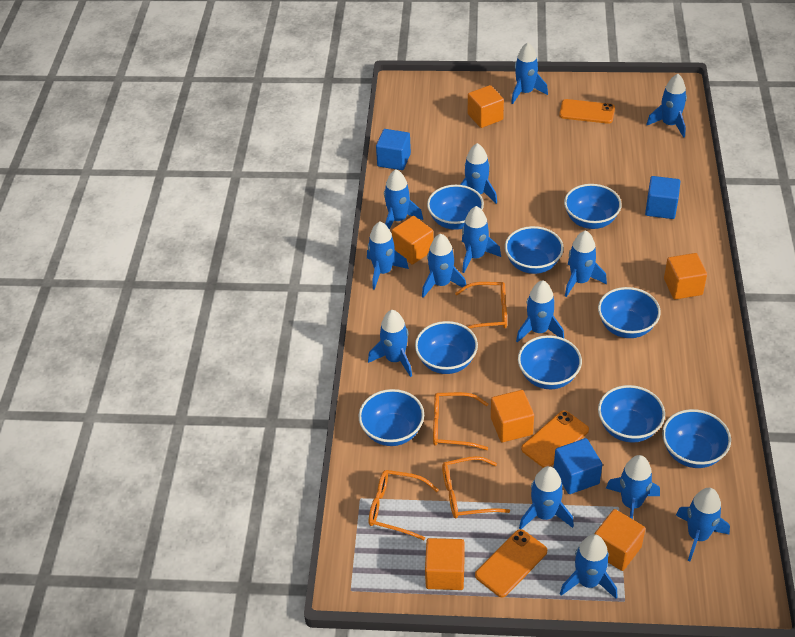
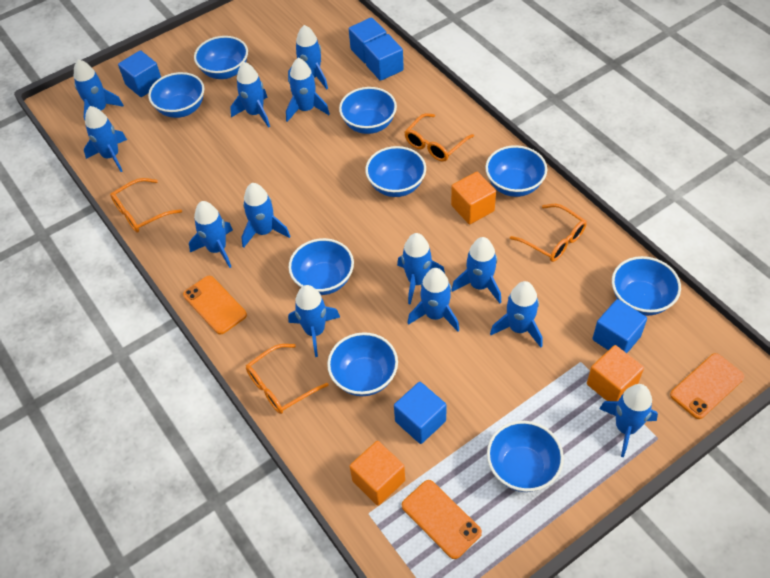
blue cube: [376,129,411,170] [554,438,603,494] [645,176,681,219] = 3 -> [118,50,161,97] [349,17,387,63] [365,34,404,81] [394,382,447,444] [592,299,647,353] = 5
blue rocket: [367,222,409,290] [368,310,412,377] [384,169,423,229] [422,233,467,298] [460,143,497,204] [462,206,501,273] [511,42,548,104] [516,280,564,343] [519,466,574,529] [560,534,618,599] [565,230,607,297] [606,455,660,519] [646,74,687,138] [676,488,730,561] = 14 -> [74,59,124,120] [84,106,127,172] [189,201,233,268] [230,62,270,128] [241,183,290,248] [286,58,330,122] [288,25,328,89] [288,285,340,357] [397,233,445,305] [407,268,459,331] [452,237,501,303] [490,281,542,347] [599,384,658,457] = 13
orange cube: [392,216,433,265] [425,538,465,590] [468,85,504,128] [491,390,534,442] [595,509,645,571] [664,253,707,299] = 6 -> [350,441,405,506] [451,172,496,224] [587,345,644,401] = 3

